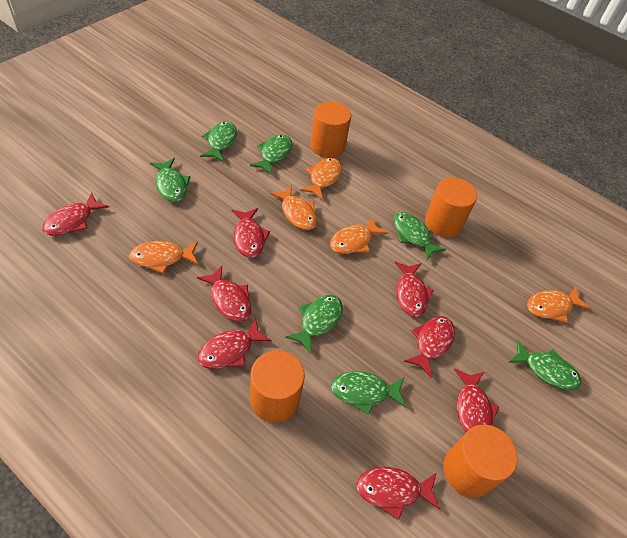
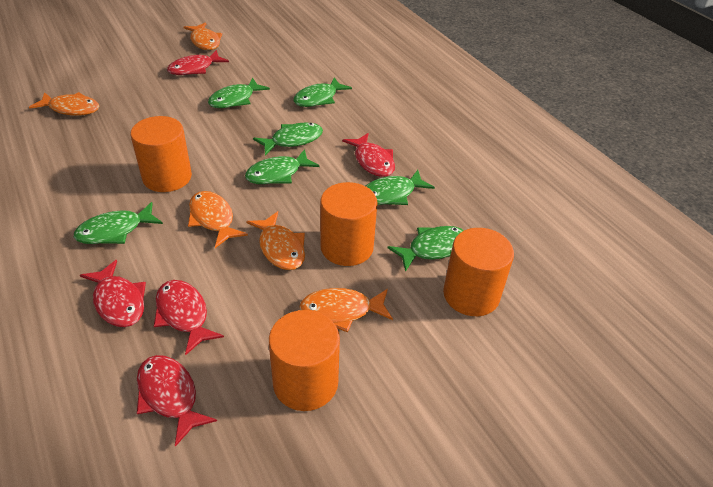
red fish: [42,192,109,236] [197,266,251,322] [197,318,272,369] [232,208,270,258] [356,467,440,519] [394,261,434,317] [404,316,455,378] [454,369,499,433] = 8 -> [80,260,146,327] [137,355,217,447] [154,280,224,356] [167,50,229,75] [342,133,395,177] = 5

